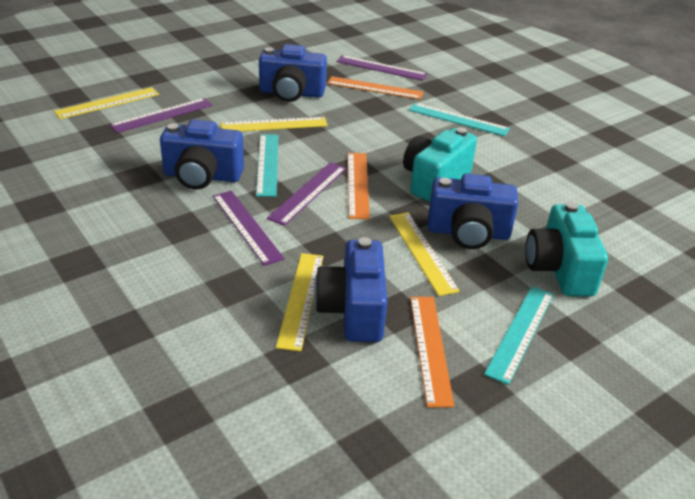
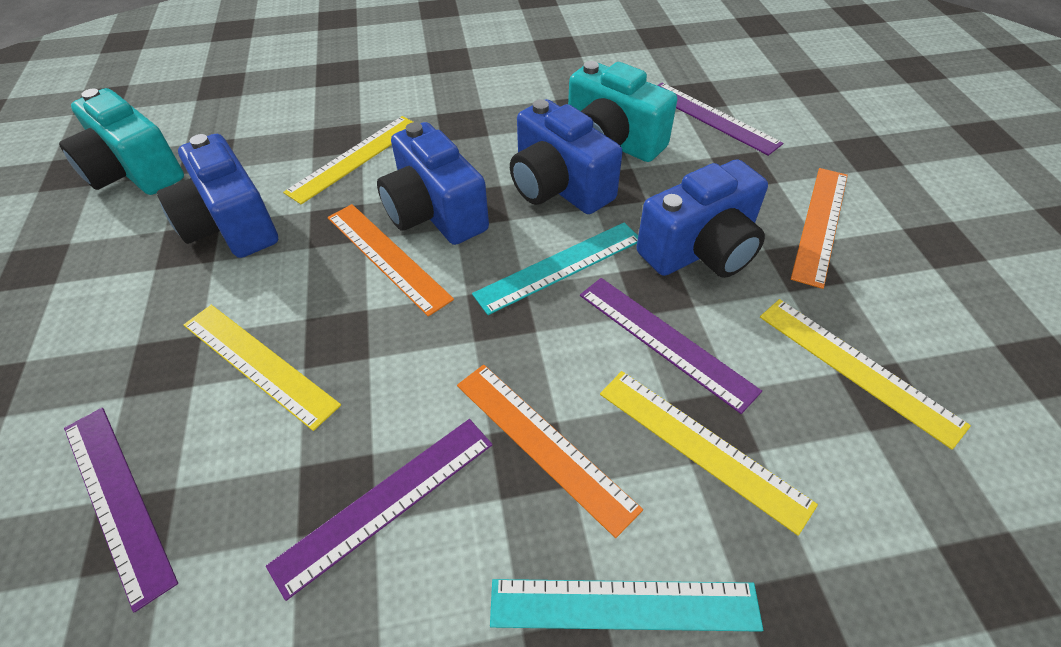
turquoise ruler: [256,134,279,197] [409,103,510,136] [484,286,554,385] = 3 -> [472,223,638,315] [490,579,763,632] = 2

